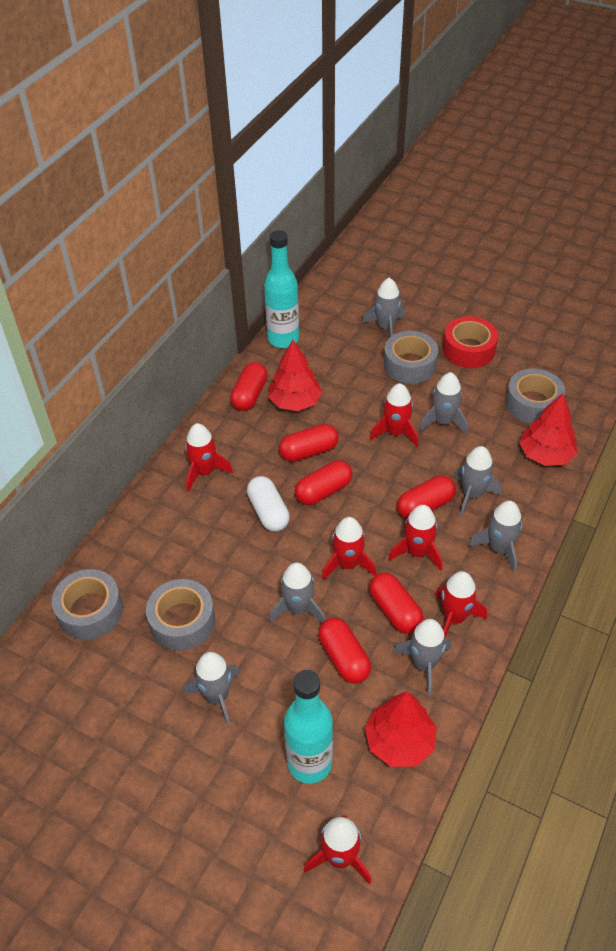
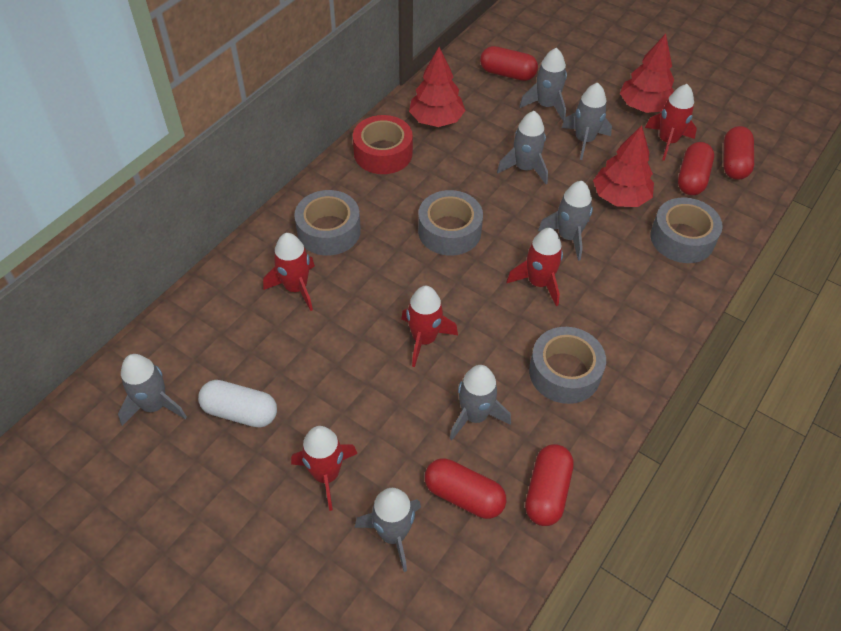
red capsule: [230,362,267,411] [279,424,339,462] [295,460,352,505] [318,618,371,684] [369,573,424,634] [397,475,456,519] = 6 -> [425,458,506,519] [480,46,538,81] [525,444,574,526] [678,142,714,195] [723,126,754,180] = 5
red rocket: [185,423,233,492] [304,815,371,884] [322,517,377,580] [370,383,419,447] [388,505,442,571] [435,571,487,637] = 6 -> [263,233,315,311] [291,426,358,511] [401,286,458,367] [506,228,563,306] [645,84,697,161] = 5
turquoise bottle: [264,230,299,348] [284,670,333,784] = 2 -> none = 0

